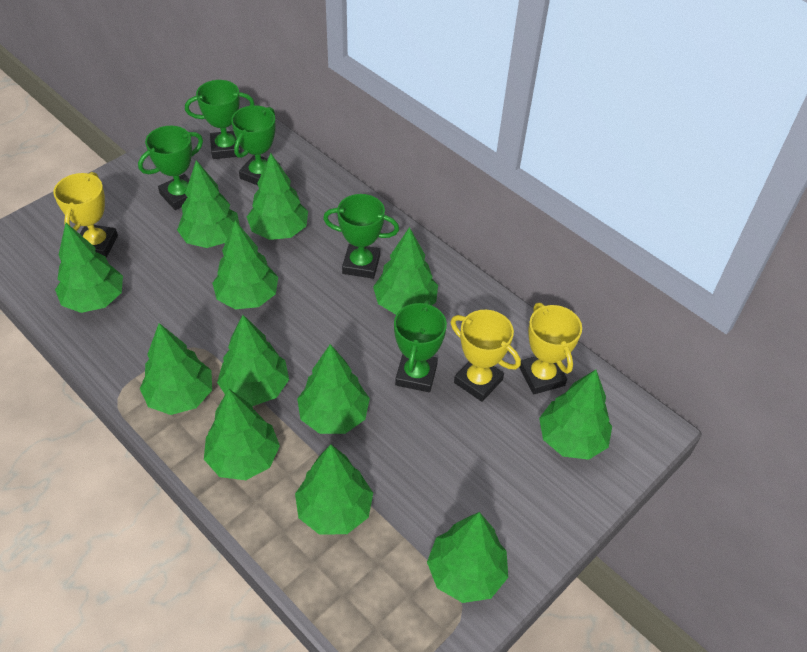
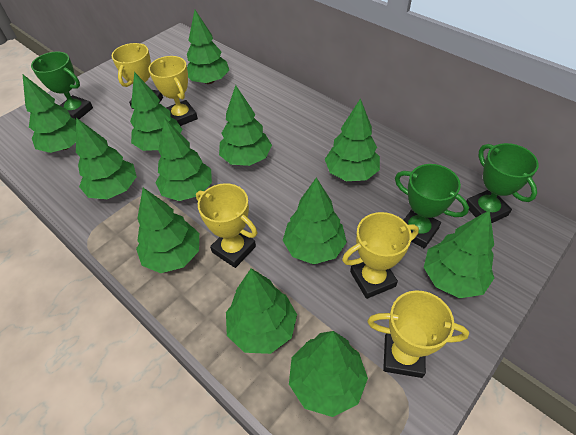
green trophy: [138,126,203,210] [185,80,255,159] [231,105,280,185] [323,194,399,279] [394,300,447,392] = 5 -> [31,52,93,119] [395,164,469,249] [466,143,539,223] = 3
yellow trophy: [53,172,118,258] [451,310,521,402] [519,303,582,394] = 3 -> [112,43,163,109] [148,56,198,126] [196,183,257,268] [342,212,419,299] [367,290,469,378] = 5

